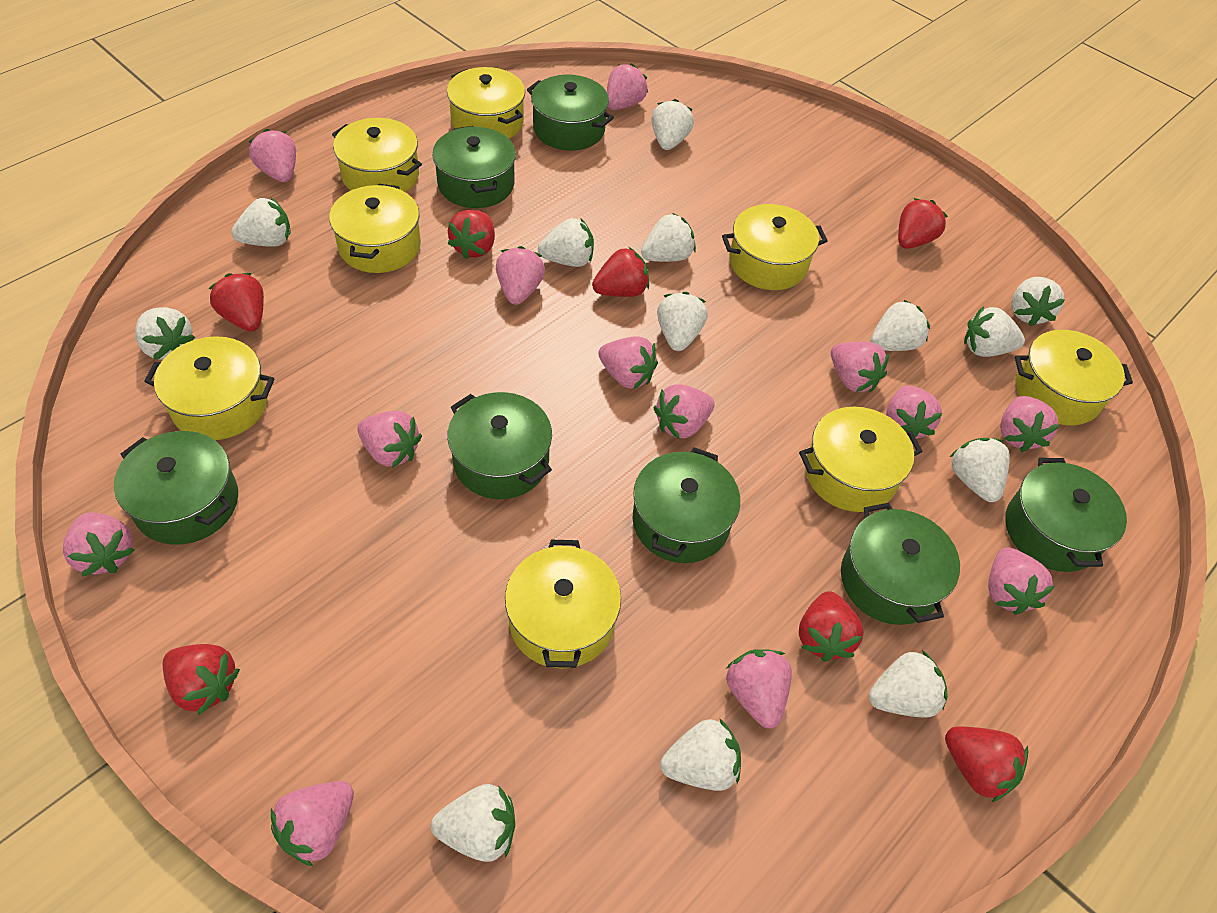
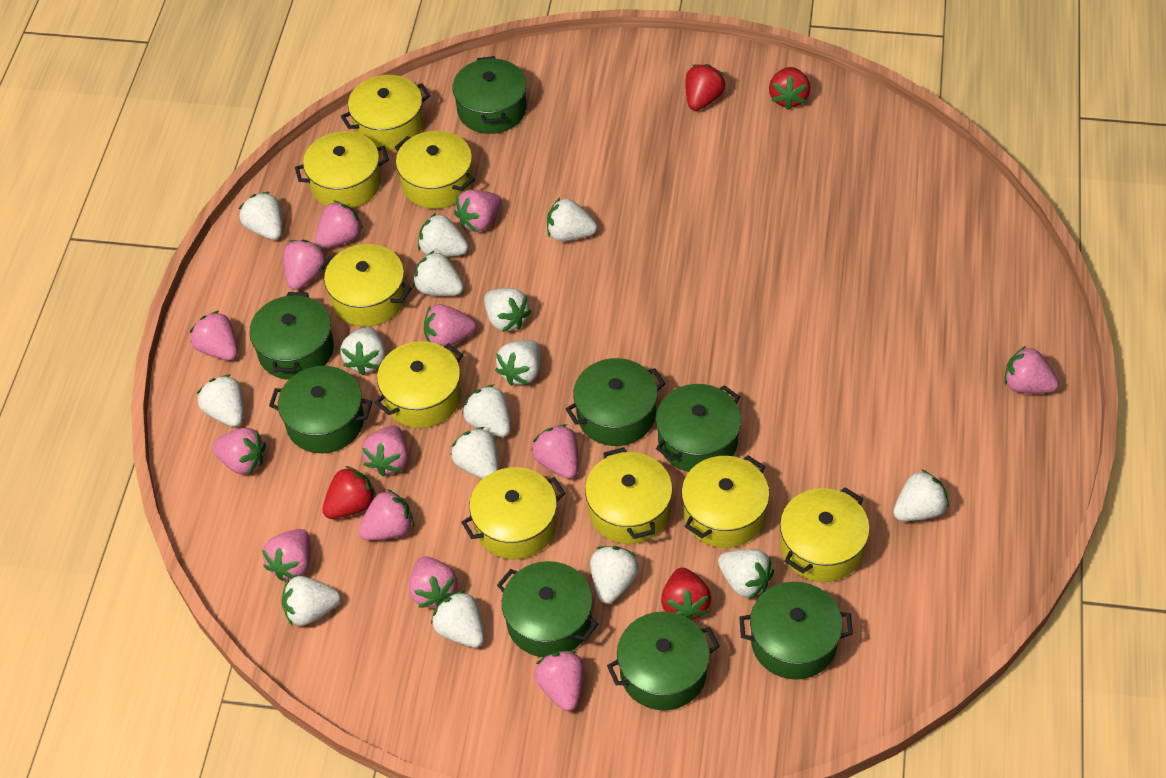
green pot: [114,431,238,545] [432,126,516,208] [447,392,552,499] [527,75,614,150] [632,447,740,563] [841,503,960,625] [1005,458,1127,572] = 7 -> [249,292,334,380] [269,366,372,453] [452,56,527,134] [497,561,598,657] [566,358,665,446] [607,612,719,710] [656,384,741,472] [739,582,853,679] = 8
red strawberry: [163,644,240,715] [209,273,264,332] [448,210,495,259] [592,247,649,297] [799,591,864,662] [898,198,948,249] [945,727,1028,802] = 7 -> [323,466,376,519] [661,568,711,621] [685,64,725,111] [769,67,810,110] = 4
white strawberry: [135,307,195,360] [231,197,291,247] [431,784,515,862] [538,218,594,267] [641,213,696,262] [651,99,694,150] [657,292,708,351] [660,719,741,791] [869,650,948,718] [870,300,930,351] [950,438,1010,502] [964,306,1025,357] [1011,277,1065,326] = 13 -> [197,375,244,427] [239,192,282,240] [282,576,340,626] [340,327,386,375] [413,250,464,296] [418,213,468,257] [431,591,484,647] [451,427,498,479] [462,384,511,437] [484,288,531,332] [495,340,540,386] [547,198,597,241] [590,546,639,604] [718,549,774,599] [893,469,949,521] = 15
yellow pot: [144,336,275,440] [329,184,421,273] [332,118,422,192] [447,67,525,138] [505,540,621,669] [722,204,827,290] [799,407,922,512] [1015,330,1133,425] = 8 -> [295,131,389,208] [319,244,412,327] [341,75,430,150] [375,341,463,428] [395,131,475,209] [461,467,565,559] [585,447,672,544] [681,455,770,548] [780,487,870,582] = 9

